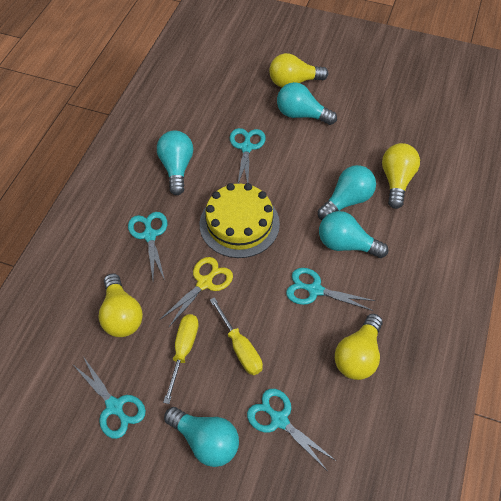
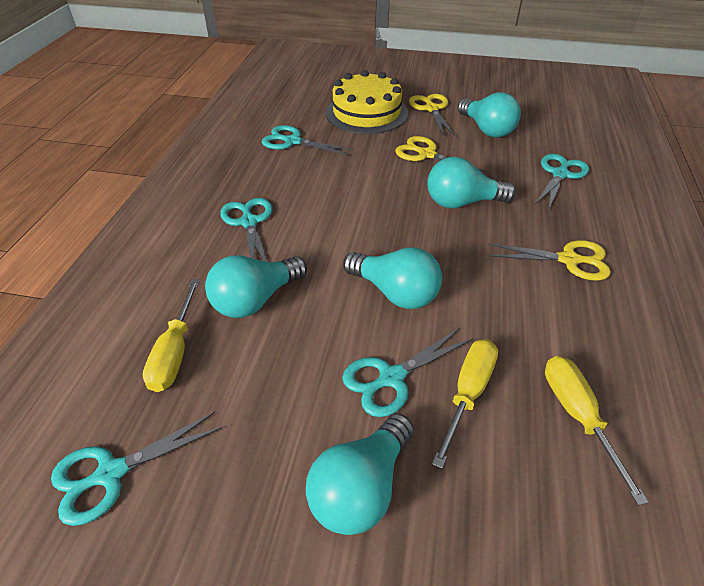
yellow light bulb: [99,273,143,337] [269,53,328,88] [335,314,383,380] [382,143,420,209] = 4 -> none = 0
yellow scissors: [159,257,233,328] = 1 -> [395,136,488,173] [409,94,455,137] [487,240,611,281] = 3
yellow screwdriver: [163,314,199,404] [210,297,263,375] = 2 -> [143,279,200,392] [432,339,498,469] [545,356,649,506] = 3

